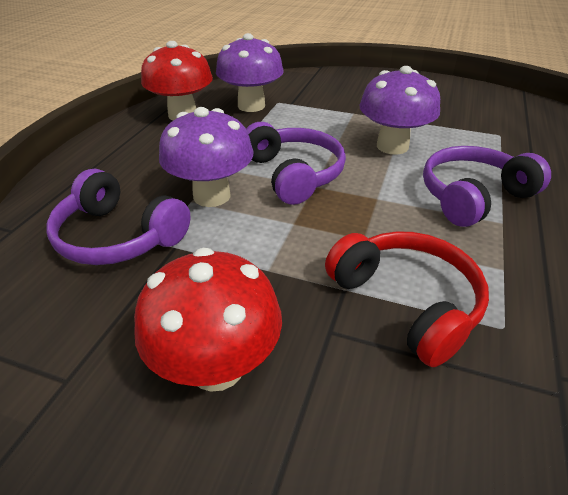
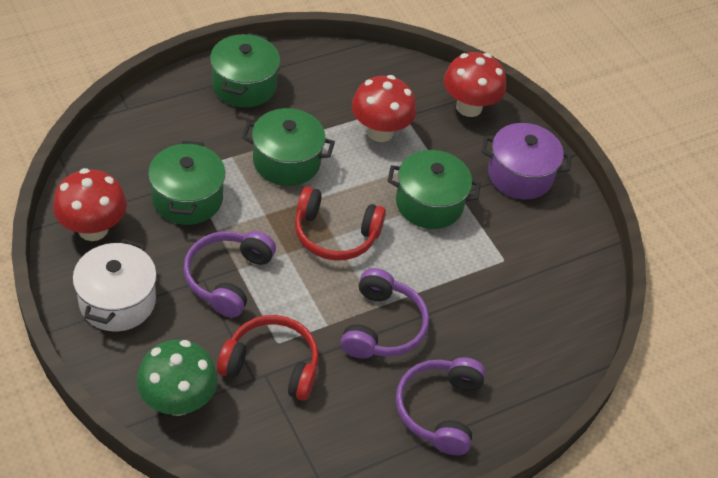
green mushroom: none = 0 -> [137,340,218,416] = 1
green pot: none = 0 -> [148,141,225,225] [210,33,280,108] [242,108,335,186] [388,150,481,229] = 4
purple mushroom: [159,107,253,207] [216,33,284,112] [359,66,440,155] = 3 -> none = 0
purple pot: none = 0 -> [482,123,572,199] = 1
red headphones: [325,231,489,367] = 1 -> [217,315,319,401] [295,187,386,261] = 2
red mushroom: [134,248,282,392] [141,41,213,121] = 2 -> [53,168,127,241] [351,75,417,142] [444,52,506,117] = 3
white pot: none = 0 -> [72,239,157,331] = 1

